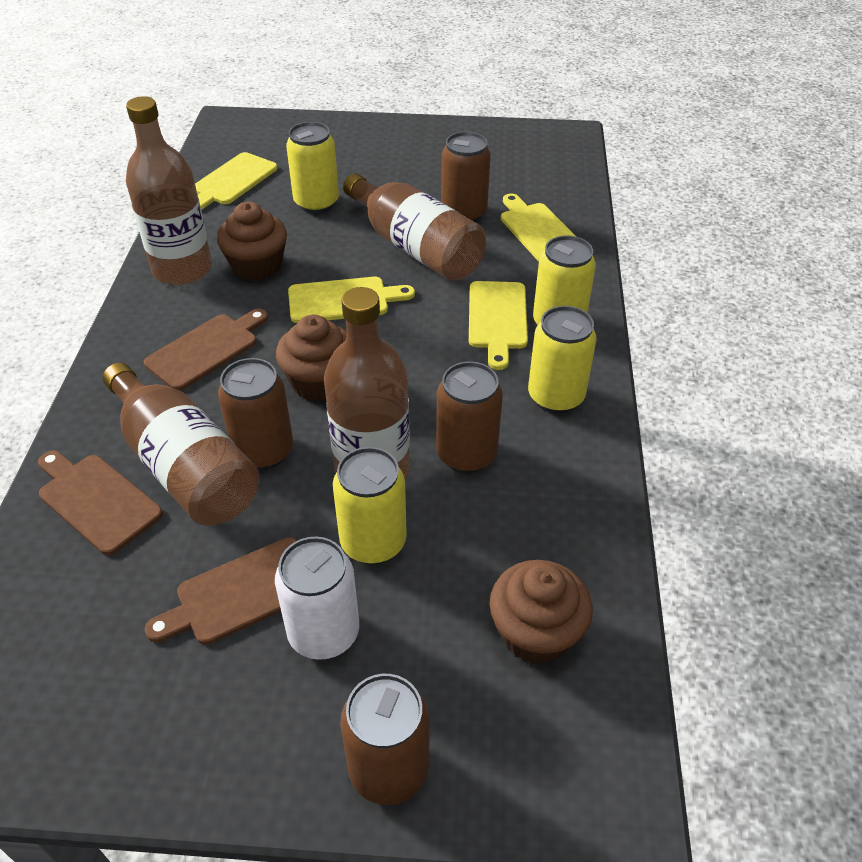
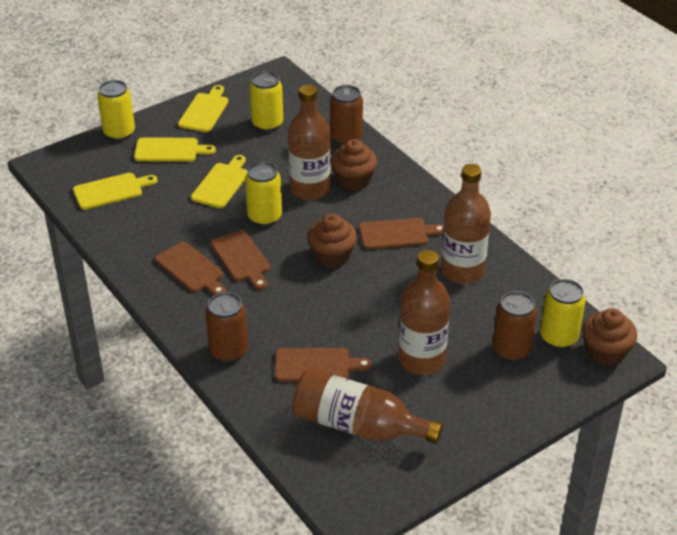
brown can: [218,358,293,470] [340,674,430,805] [436,361,503,474] [441,132,491,222] = 4 -> [205,292,248,363] [330,85,363,146] [492,291,537,362] = 3
brown cutting board: [38,450,163,555] [144,309,268,390] [145,537,297,645] = 3 -> [155,242,226,295] [210,230,270,290] [275,348,372,382] [359,218,444,250] = 4
white can: [275,537,359,660] = 1 -> none = 0

